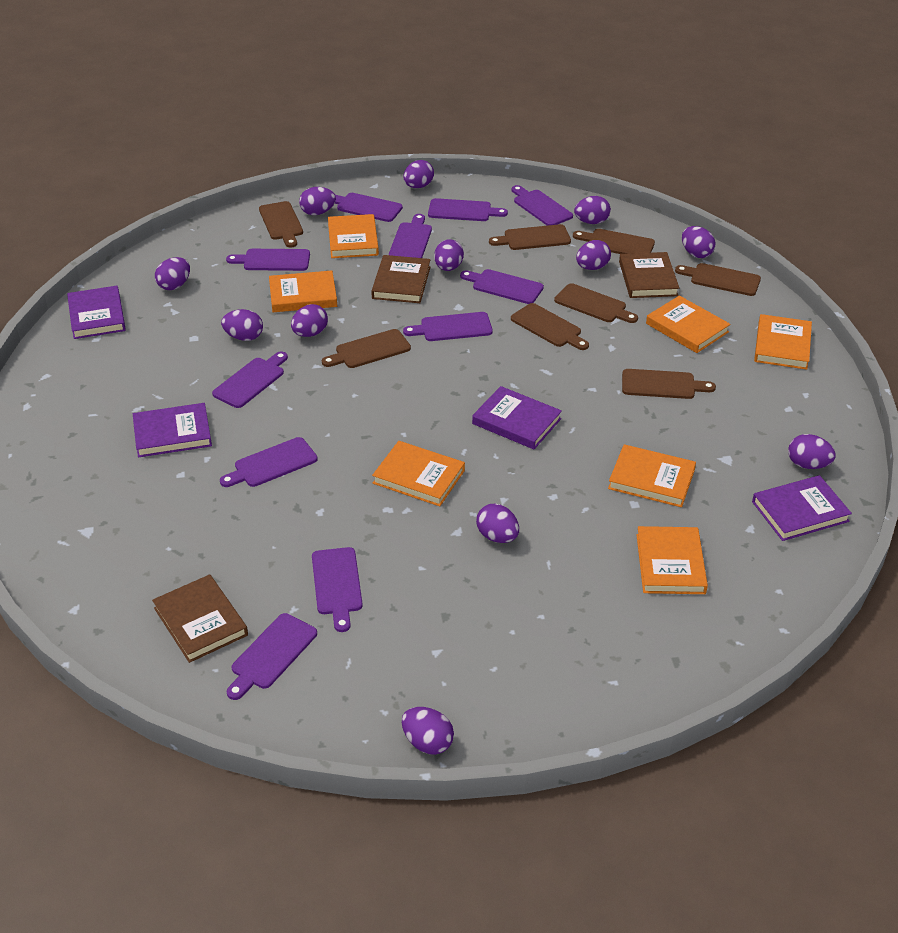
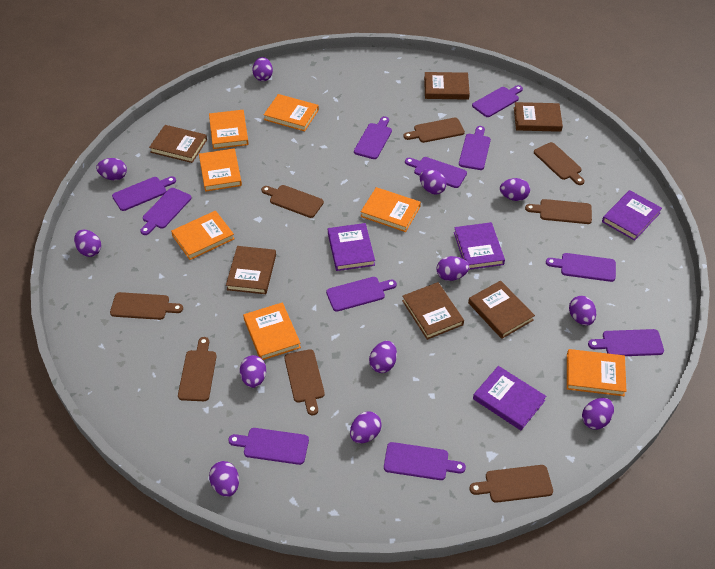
brown book: [152,574,248,663] [371,255,431,303] [619,252,679,298] = 3 -> [149,125,207,163] [226,246,276,294] [402,282,464,340] [424,72,470,100] [468,280,535,339] [514,102,563,132] = 6

